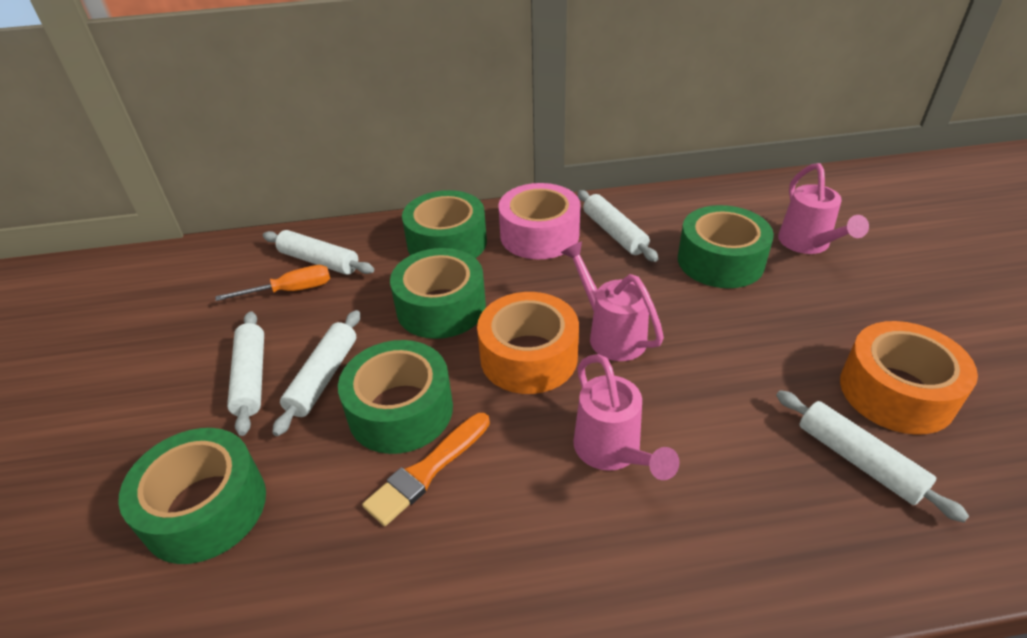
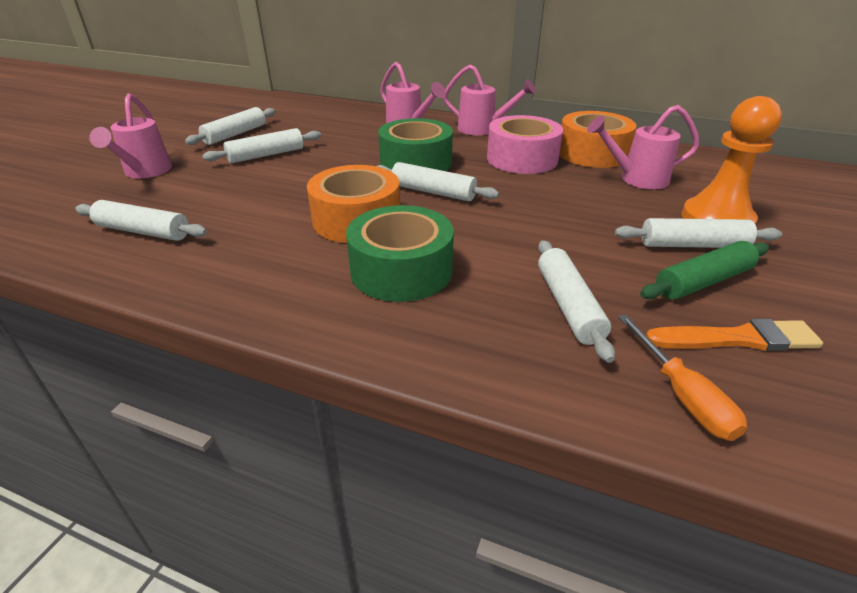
green rolling pin: none = 0 -> [640,241,769,300] = 1
green tape: [118,428,266,564] [338,340,453,454] [390,248,486,339] [402,190,487,258] [678,205,774,288] = 5 -> [346,205,454,302] [378,118,453,171] = 2
orange pawn: none = 0 -> [682,96,782,224] = 1
pink watering can: [561,241,664,361] [573,354,680,480] [778,163,869,254] = 3 -> [89,93,172,178] [380,62,446,123] [443,65,536,135] [587,105,700,189] = 4
white rolling pin: [227,311,264,436] [263,230,374,275] [272,310,360,436] [578,190,659,262] [776,390,969,522] = 5 -> [75,200,207,241] [185,107,276,145] [202,128,321,163] [377,162,499,201] [538,240,615,363] [615,218,782,248] = 6

